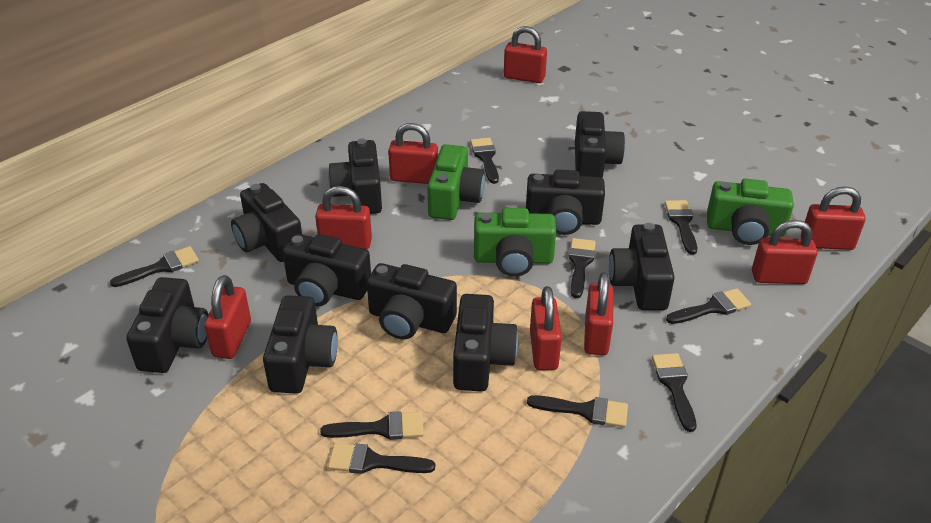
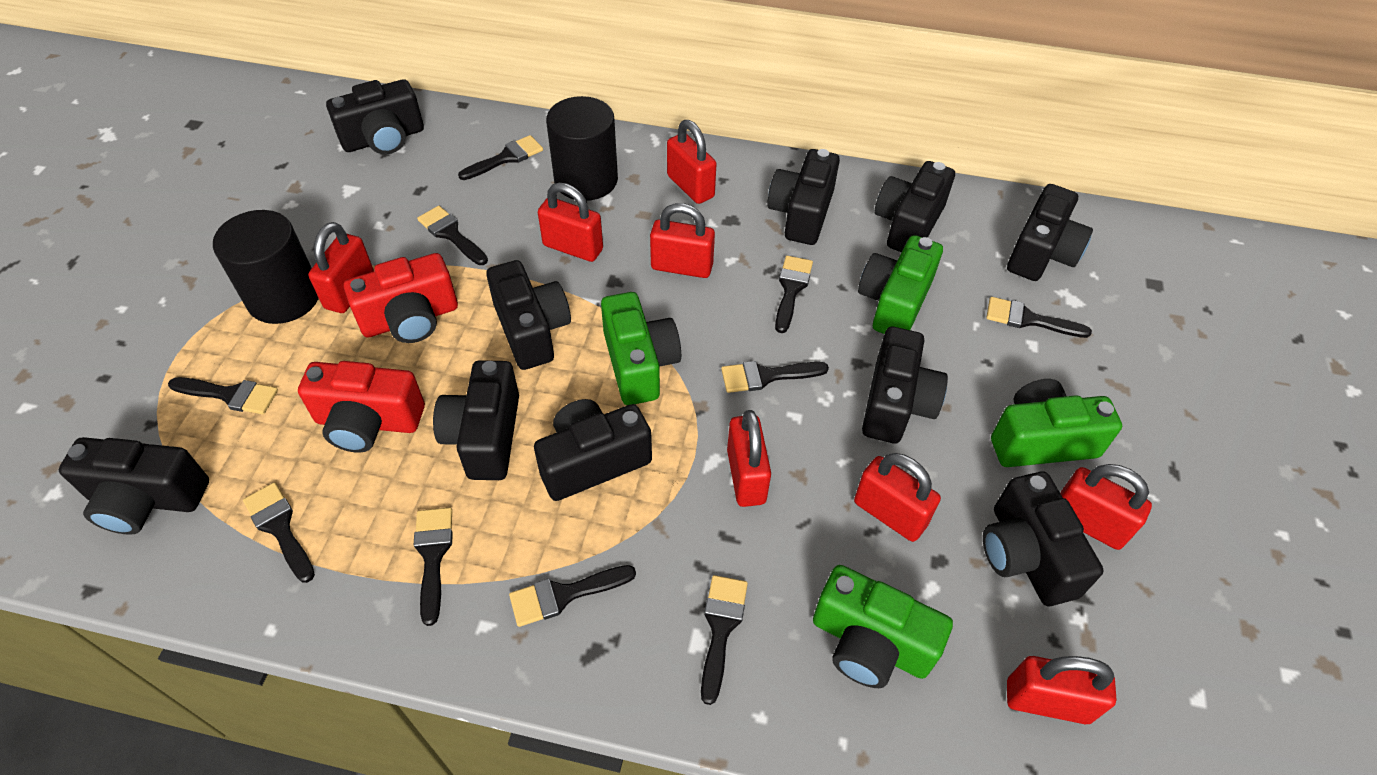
black brush: [110,246,199,287] [320,411,424,440] [328,443,435,474] [470,138,499,184] [527,395,628,427] [569,238,596,298] [652,353,697,432] [665,200,697,255] [666,288,751,324] = 9 -> [168,377,278,415] [243,482,315,583] [414,507,453,626] [417,206,488,265] [458,135,543,180] [509,565,636,627] [701,575,748,705] [721,361,829,393] [775,256,813,333] [986,297,1092,338] = 10
black cylinder: none = 0 -> [213,210,319,324] [546,96,618,201] = 2
green camera: [427,144,485,220] [474,208,556,277] [707,179,794,245] = 3 -> [601,292,681,405] [813,565,953,688] [858,235,943,334] [991,379,1122,467] = 4
red camera: none = 0 -> [298,361,425,453] [344,253,458,343] = 2

